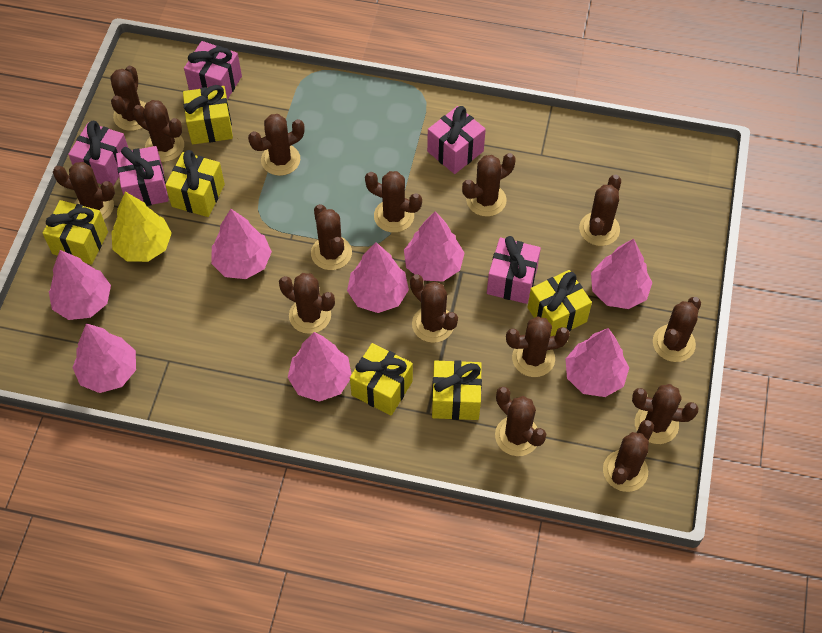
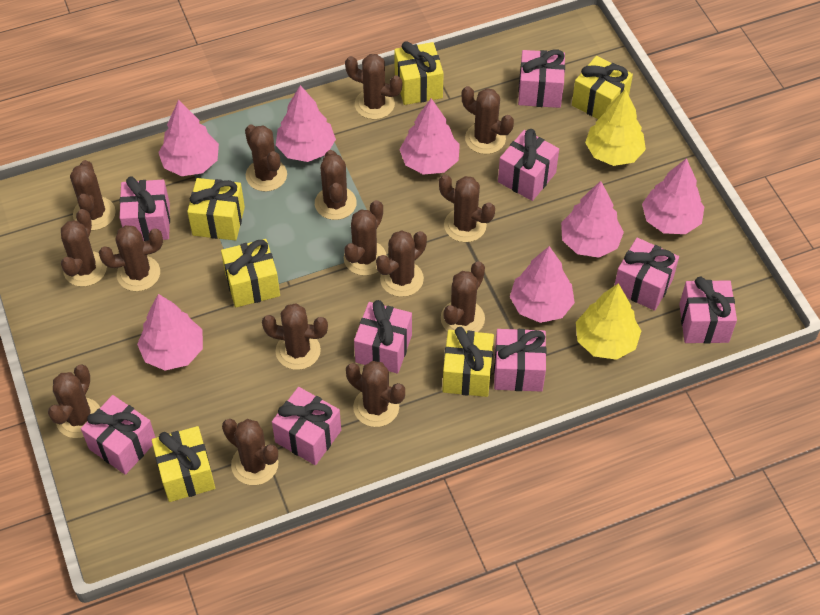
pink gift: [68,120,128,186] [116,146,168,206] [184,41,242,100] [427,106,486,174] [487,236,541,304] = 5 -> [81,395,156,475] [120,176,170,241] [272,387,341,465] [354,300,412,374] [494,329,547,392] [498,129,559,201] [518,49,565,108] [614,238,679,311] [679,277,737,344] = 9
pink tree: [49,250,111,320] [72,323,136,393] [211,209,272,279] [288,332,351,402] [347,242,409,313] [404,211,465,282] [565,328,629,397] [591,239,653,309] = 8 -> [137,294,203,370] [158,99,219,176] [276,85,336,162] [399,98,460,175] [510,246,575,323] [561,181,624,258] [642,158,704,234] = 7
yellow tree: [112,192,172,262] = 1 -> [576,283,641,360] [585,89,646,166] = 2

